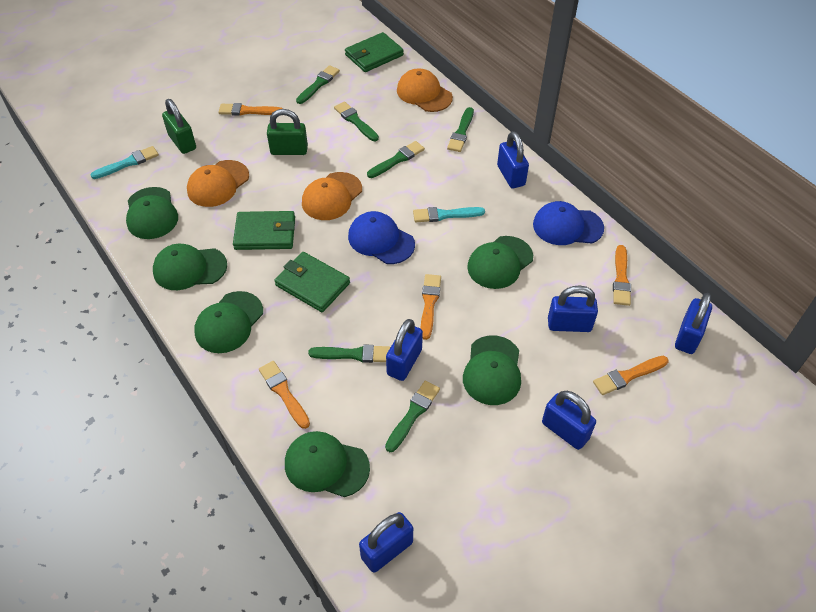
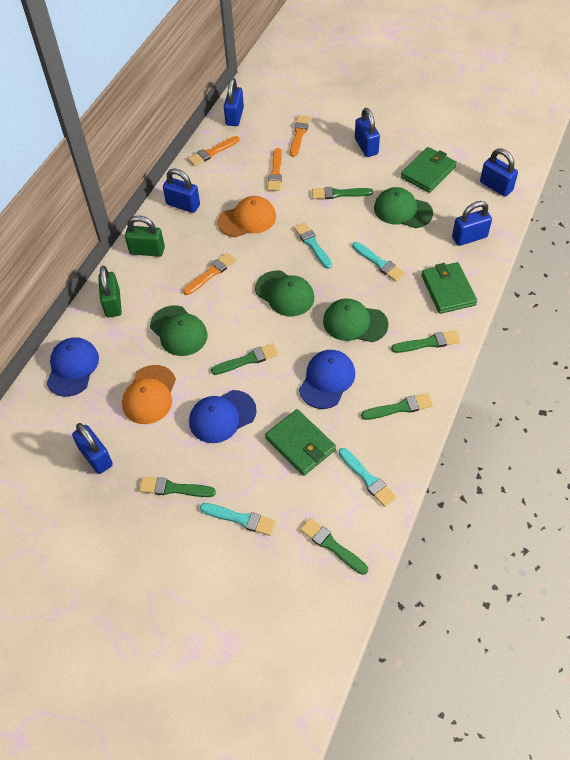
blue cap: [348,211,415,264] [533,201,604,245] = 2 -> [46,337,99,397] [189,390,257,443] [299,350,355,409] = 3
green cap: [126,187,178,239] [153,244,227,290] [194,291,263,353] [285,431,370,497] [463,335,521,405] [467,236,533,289] = 6 -> [150,305,207,356] [255,270,314,316] [323,299,388,342] [374,187,433,228] = 4
orange brush: [218,103,283,116] [259,361,310,429] [421,274,441,340] [593,356,669,395] [613,245,631,306] = 5 -> [183,253,236,295] [188,136,239,166] [267,148,282,191] [290,115,310,157] = 4
orange cap: [187,160,249,207] [302,172,362,220] [397,68,453,112] = 3 -> [122,365,176,424] [218,196,276,237] = 2
turquoise brush: [91,146,159,179] [413,207,485,222] = 2 -> [200,503,276,536] [294,223,332,269] [339,448,396,507] [352,242,405,282] = 4

